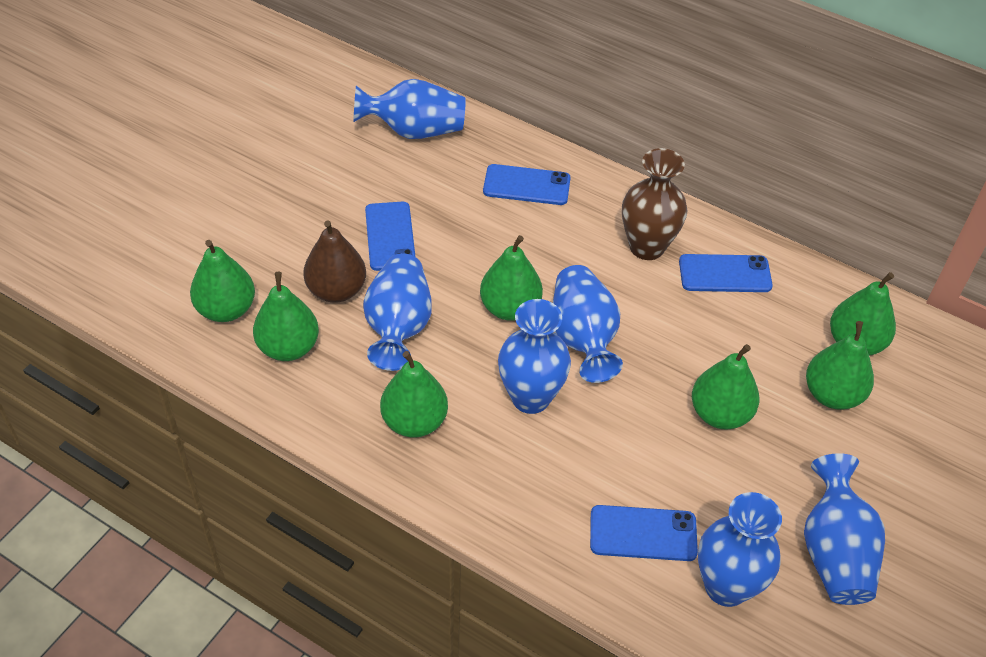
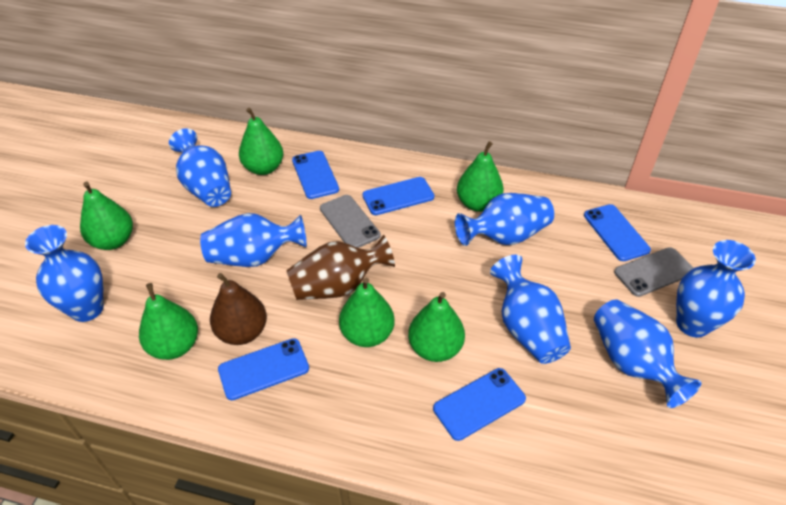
blue phone: [365,202,416,271] [483,164,571,205] [590,505,698,561] [679,254,773,292] = 4 -> [218,338,309,400] [292,151,339,199] [362,177,434,215] [433,368,526,441] [584,204,651,261] = 5
blue vase: [353,79,466,139] [363,253,431,371] [498,299,571,414] [553,265,623,383] [698,492,782,607] [804,453,885,605] = 6 -> [25,225,104,322] [169,128,231,207] [200,213,307,267] [455,193,554,246] [490,255,571,364] [594,300,701,408] [676,240,756,338] = 7
green pear: [190,240,255,322] [253,272,319,361] [380,351,448,438] [480,235,543,321] [692,344,759,429] [806,321,874,410] [830,272,896,356] = 7 -> [80,182,133,250] [139,283,198,360] [239,108,284,175] [339,278,395,347] [408,292,465,362] [457,141,504,212] = 6
grey phone: none = 0 -> [320,195,381,248] [614,247,693,297] = 2

